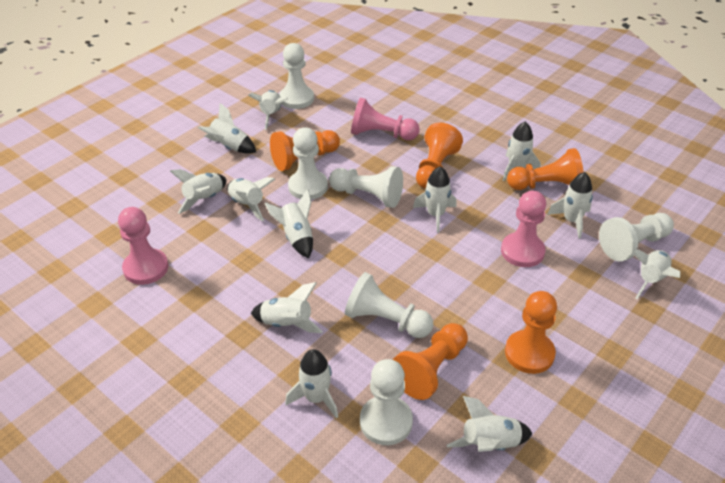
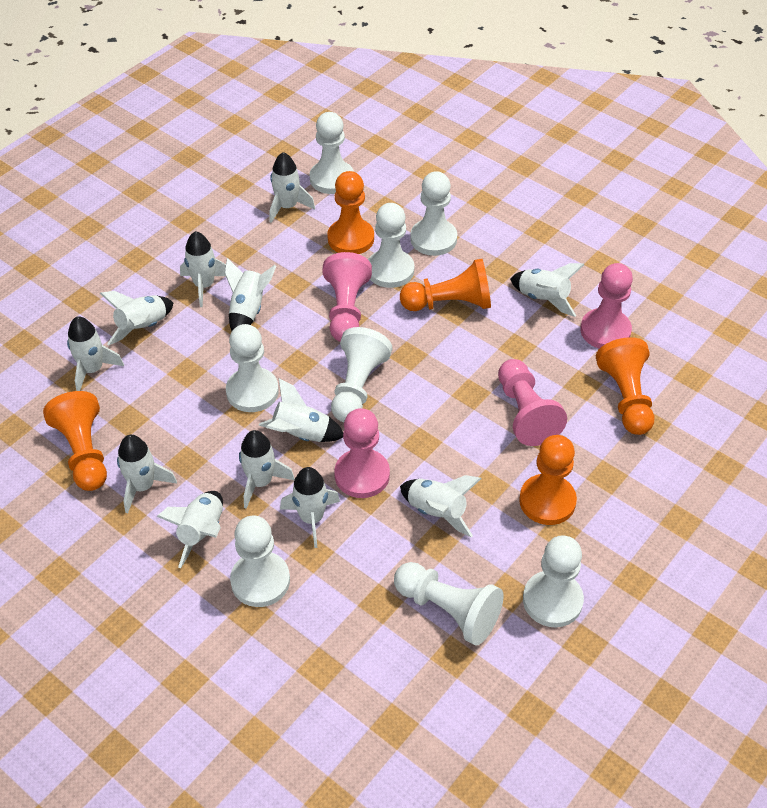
pink pawn: [118,207,168,285] [351,97,420,140] [501,190,546,267] = 3 -> [322,252,372,342] [334,408,390,498] [498,359,567,446] [580,263,633,349] = 4
white pawn: [279,43,314,109] [288,127,328,200] [329,166,403,208] [345,272,433,338] [360,359,413,445] [599,213,674,262] = 6 -> [226,324,279,412] [230,516,290,607] [310,112,354,194] [331,327,392,422] [368,203,414,288] [394,562,504,646] [410,171,457,256] [523,535,584,627] = 8

